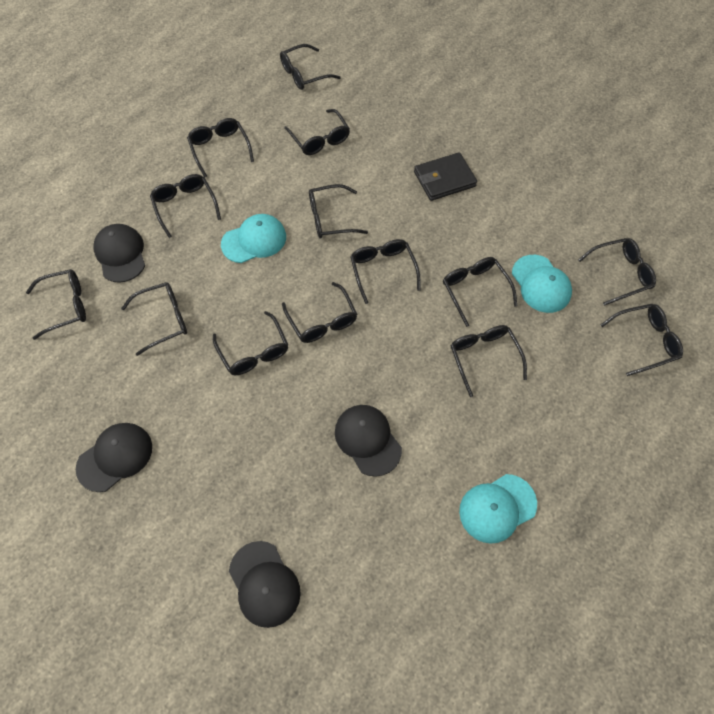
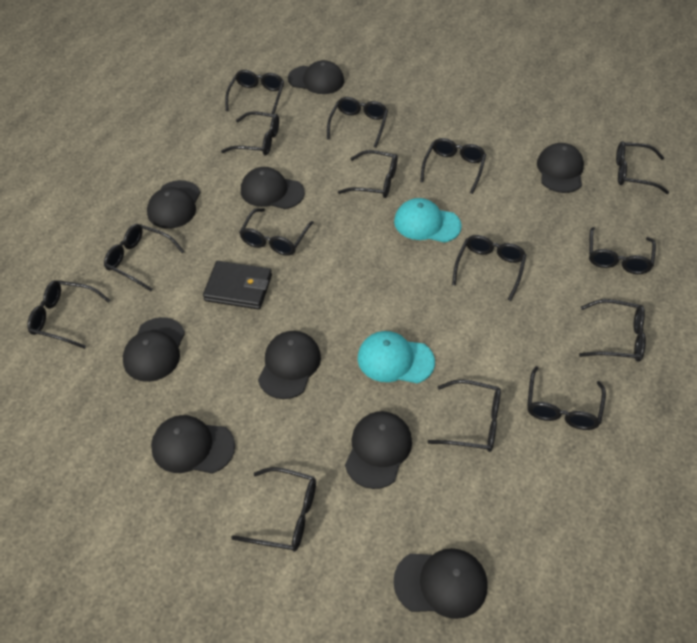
black cap: [76,423,152,492] [93,224,145,283] [229,541,301,628] [335,405,402,477] = 4 -> [123,317,185,382] [147,180,201,229] [151,415,235,474] [241,167,305,209] [258,331,321,399] [288,60,344,94] [345,411,412,489] [393,548,488,619] [537,143,584,193] = 9
black glasses: [26,269,86,340] [121,282,187,356] [150,174,221,238] [187,118,254,177] [213,311,288,375] [280,44,341,90] [282,282,357,343] [284,109,350,155] [309,184,368,238] [350,239,421,304] [443,257,517,327] [450,325,527,397] [578,238,656,306] [600,304,683,376] = 14 -> [27,280,111,349] [104,224,184,291] [221,111,279,156] [225,70,284,114] [231,467,316,552] [239,208,314,256] [327,97,388,148] [338,150,398,198] [420,138,486,194] [428,379,501,452] [452,235,526,301] [527,366,606,430] [579,299,646,362] [589,227,656,274] [616,141,669,194] = 15
turquoise cap: [221,214,286,263] [459,474,537,544] [512,255,572,313] = 3 -> [358,331,435,383] [394,198,462,243] = 2

